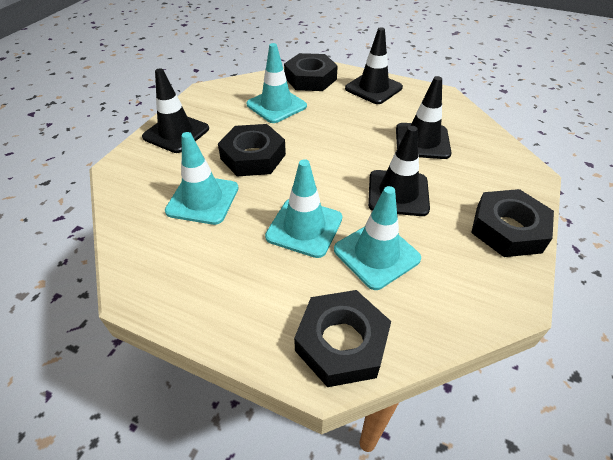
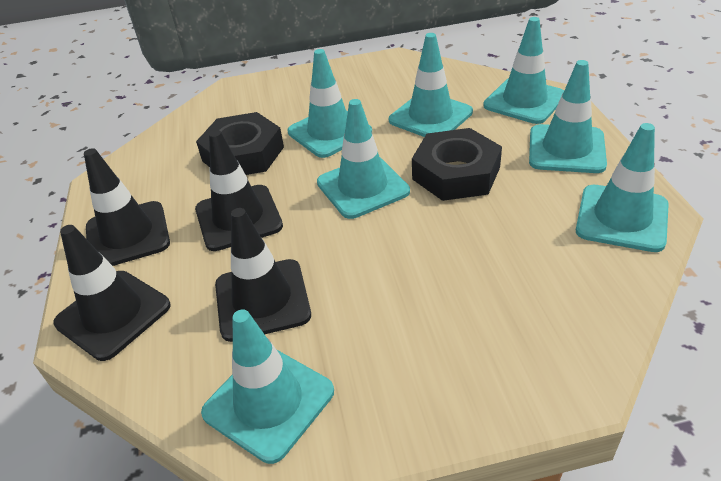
black nut: [218,124,286,176] [284,53,338,91] [294,290,391,387] [471,189,554,257] = 4 -> [196,112,284,175] [412,128,502,201] = 2
turquoise traffic cone: [165,132,238,225] [246,43,307,123] [265,159,342,258] [334,186,421,290] = 4 -> [201,309,334,464] [288,49,372,158] [317,99,410,219] [389,33,473,137] [483,17,564,124] [529,60,607,173] [576,123,669,252] = 7

